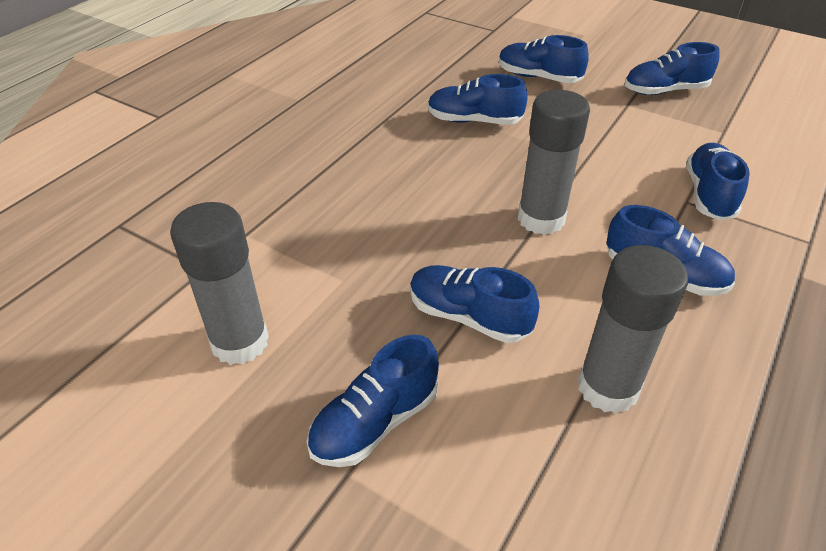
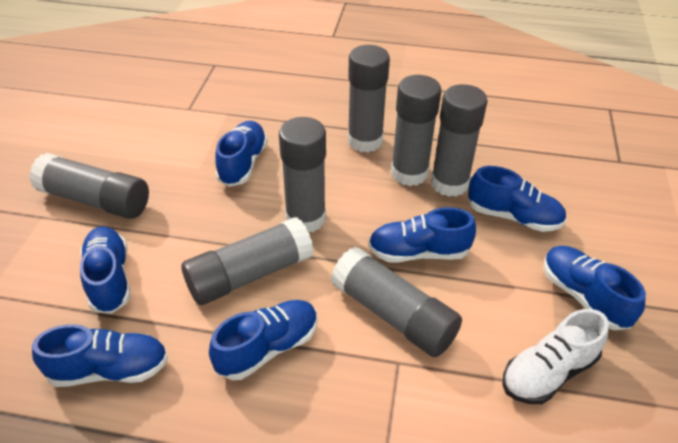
grey glue stick: [170,202,269,365] [518,90,590,235] [578,245,688,413] = 3 -> [29,153,149,219] [181,217,314,305] [279,117,326,232] [331,247,462,357] [348,45,390,152] [391,75,441,186] [431,84,488,197] = 7
white shoe: none = 0 -> [503,309,609,404] = 1

